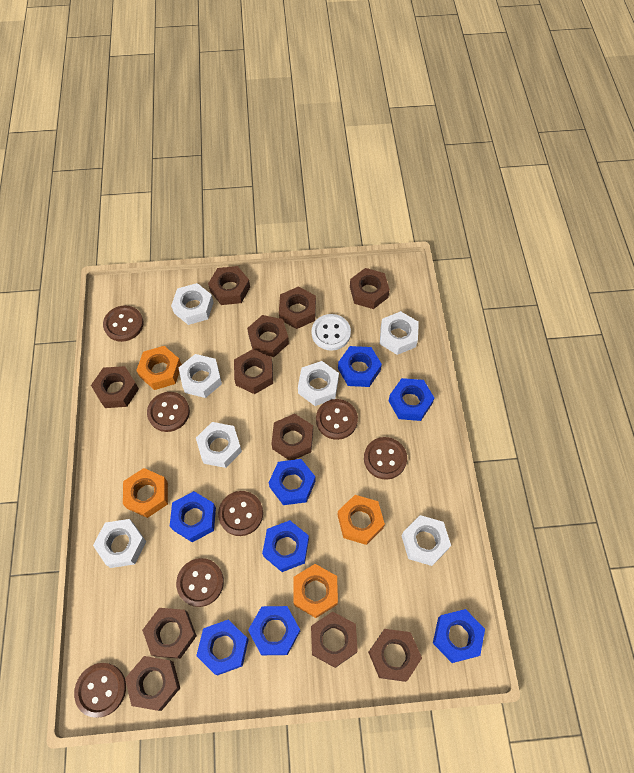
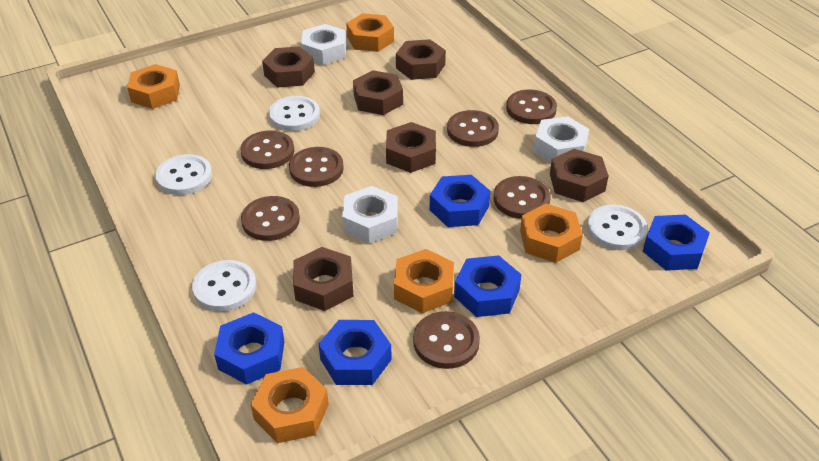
blue nut: [170,491,216,542] [196,620,249,675] [248,606,300,655] [262,520,309,572] [269,459,316,505] [338,346,382,387] [389,378,434,421] [433,609,485,663] = 8 -> [214,312,284,385] [318,320,392,385] [430,175,490,227] [454,255,522,317] [643,214,710,271] = 5
brown nut: [91,366,139,408] [125,656,180,711] [142,608,197,659] [208,266,250,305] [234,349,273,394] [247,315,289,357] [271,414,313,460] [279,286,316,329] [311,612,358,668] [350,268,390,309] [368,629,422,682] = 11 -> [262,47,315,87] [293,247,353,311] [353,70,403,115] [386,122,436,173] [396,39,446,80] [550,149,609,202] = 6
orange nut: [123,468,168,518] [136,346,182,390] [294,564,338,618] [338,495,385,545] = 4 -> [127,64,180,109] [251,367,329,443] [346,13,394,52] [394,249,454,313] [520,204,583,263] = 5
white button: [312,314,351,351] = 1 -> [155,154,212,195] [192,260,256,312] [269,96,320,131] [587,205,648,250] = 4
white nut: [93,519,146,568] [171,283,214,325] [179,354,222,398] [196,422,242,468] [298,361,339,406] [380,311,419,355] [401,515,451,566] = 7 -> [301,24,346,65] [342,186,398,243] [533,116,589,162] = 3

